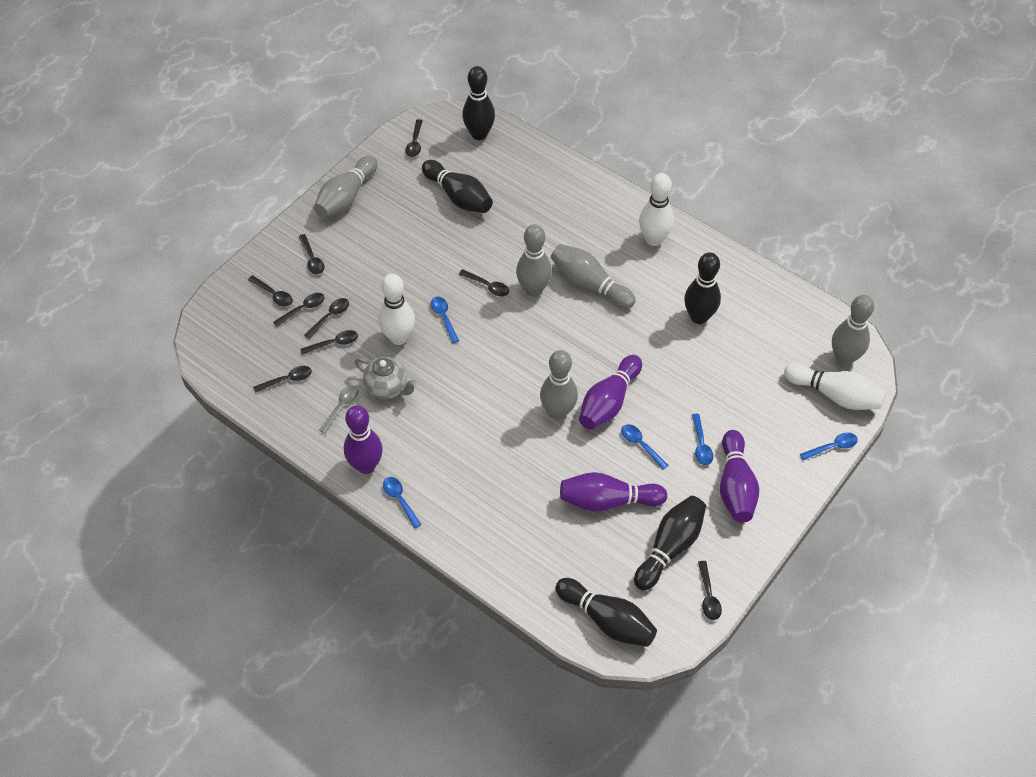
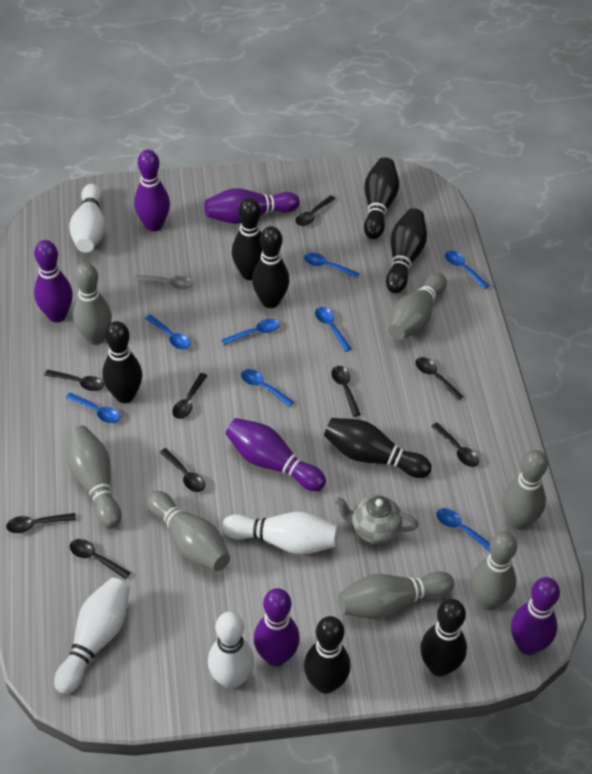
black bowling pin: [422,160,493,213] [462,66,495,140] [555,578,657,647] [634,496,706,591] [684,252,721,324] = 5 -> [102,321,142,403] [232,198,262,280] [252,226,289,308] [304,616,351,694] [324,418,432,478] [364,157,399,239] [386,208,427,293] [420,599,467,677] = 8
blue spoon: [383,477,422,529] [431,297,459,343] [621,424,668,470] [692,414,713,465] [800,433,858,461] = 5 -> [65,393,120,423] [145,315,190,350] [222,319,280,345] [241,369,294,407] [304,253,360,278] [315,307,352,352] [437,508,490,552] [445,251,489,289] = 8
grey bowling pin: [314,156,378,218] [516,224,552,297] [540,350,578,420] [551,244,636,309] [832,295,874,366] = 5 -> [67,426,121,529] [73,263,112,345] [147,491,230,571] [338,571,454,619] [388,273,447,340] [471,531,517,610] [503,450,548,530] = 7
purple bowling pin: [344,405,383,474] [560,472,667,511] [579,355,642,430] [720,430,759,523] = 4 -> [34,240,73,322] [134,150,170,232] [204,188,300,224] [226,418,326,491] [254,588,300,666] [511,577,560,655] = 6
white bowling pin: [379,274,415,345] [639,173,674,246] [784,363,886,410] = 3 -> [54,578,130,694] [69,184,105,253] [208,612,254,689] [222,512,338,555] = 4

